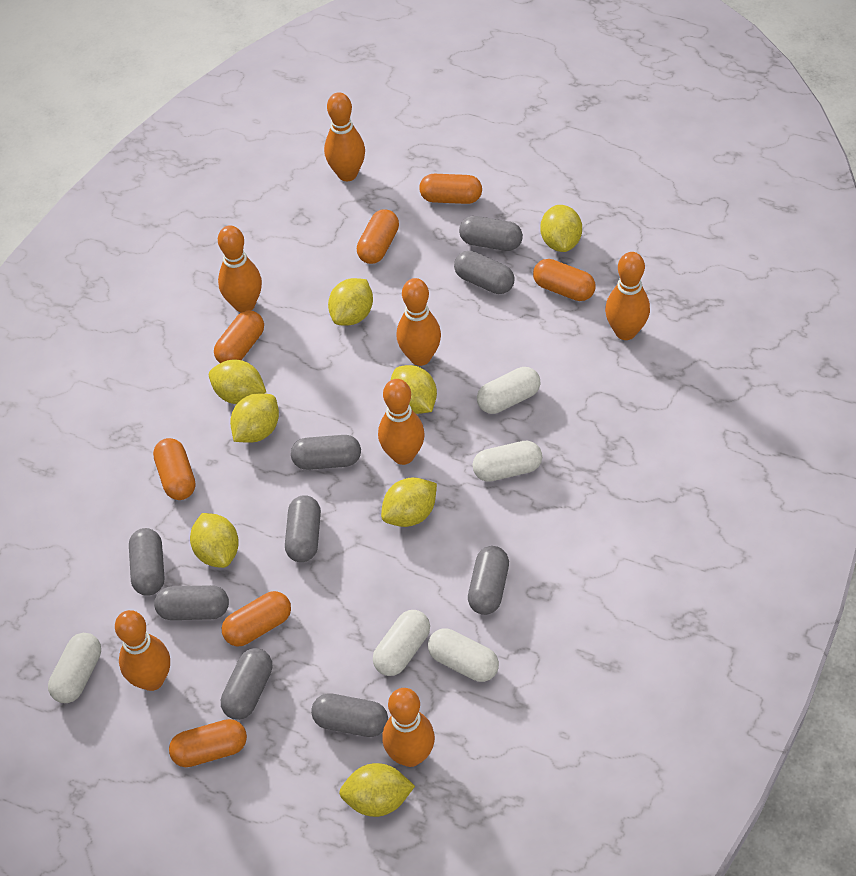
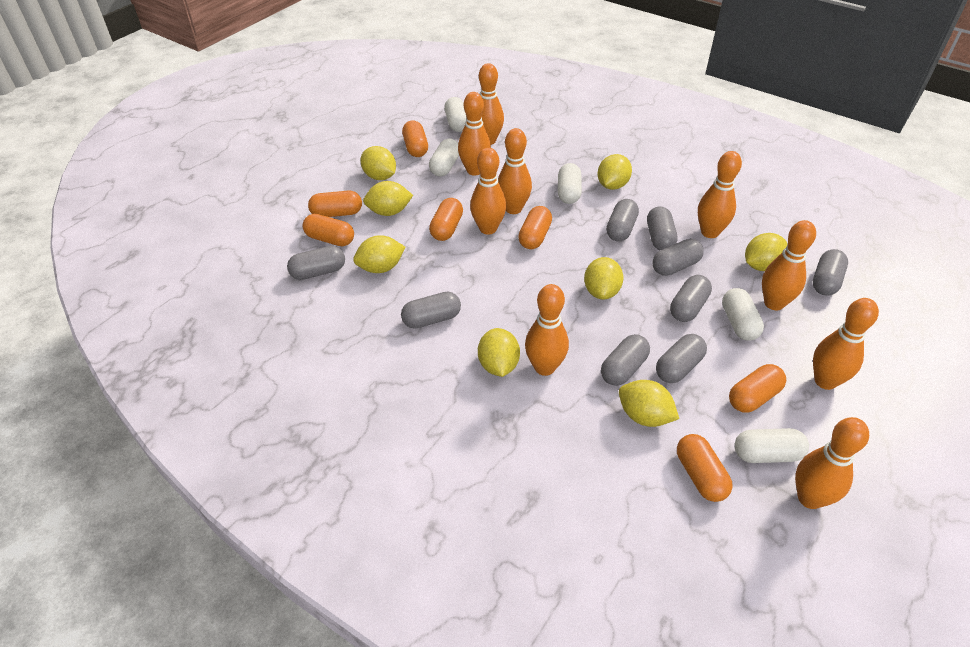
orange bowling pin: [115,610,170,691] [218,225,262,313] [324,92,365,181] [378,379,425,465] [382,688,435,767] [396,278,441,366] [605,252,650,340] = 7 -> [458,92,491,176] [470,148,506,234] [479,63,504,145] [498,128,532,214] [525,284,569,376] [698,151,742,238] [762,220,816,310] [795,417,869,509] [813,298,879,390] = 9

